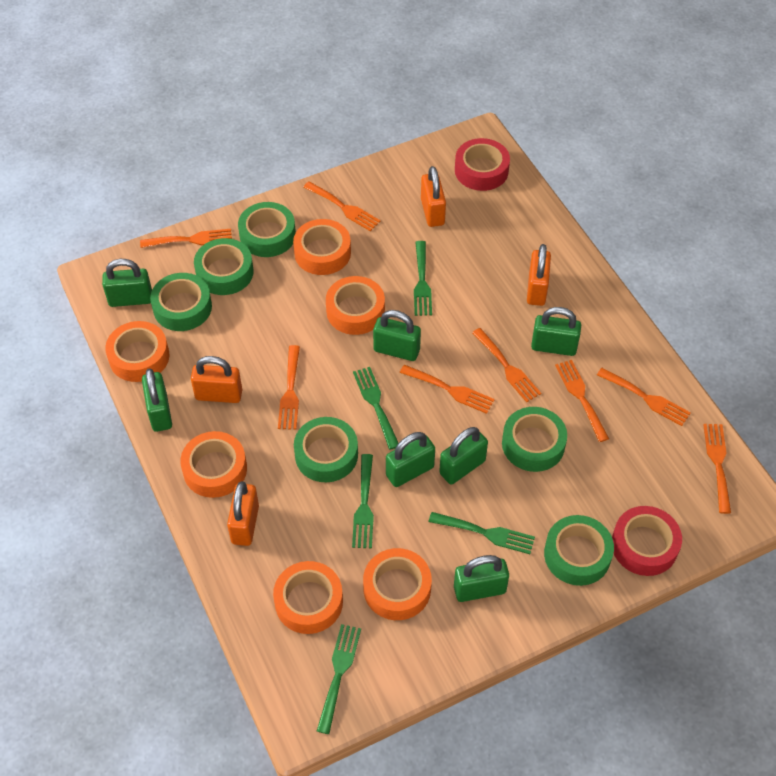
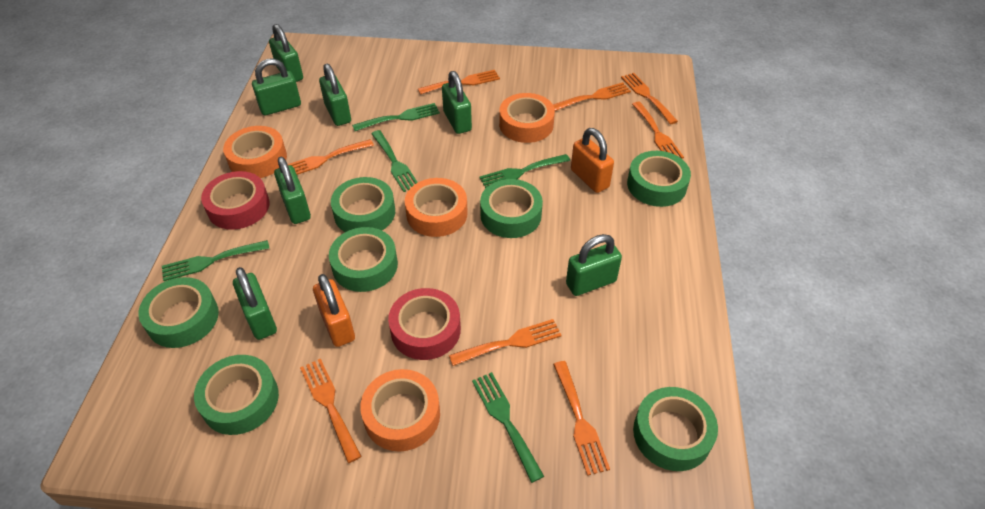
green tape: [150,273,212,331] [194,238,254,295] [238,202,296,257] [294,417,358,482] [502,407,567,472] [544,515,614,586] = 6 -> [138,277,219,348] [194,355,279,435] [329,227,398,292] [331,177,395,232] [480,179,543,238] [627,151,691,207] [633,387,718,471] = 7
orange padlock: [191,356,242,403] [227,481,259,546] [421,166,446,227] [527,244,551,306] = 4 -> [313,274,355,347] [571,128,614,193] = 2
orange tape: [105,321,169,382] [180,431,247,498] [273,561,343,634] [293,219,351,275] [326,276,385,335] [363,548,432,620] = 6 -> [223,126,287,178] [360,369,440,452] [405,178,468,237] [499,93,555,143] = 4

